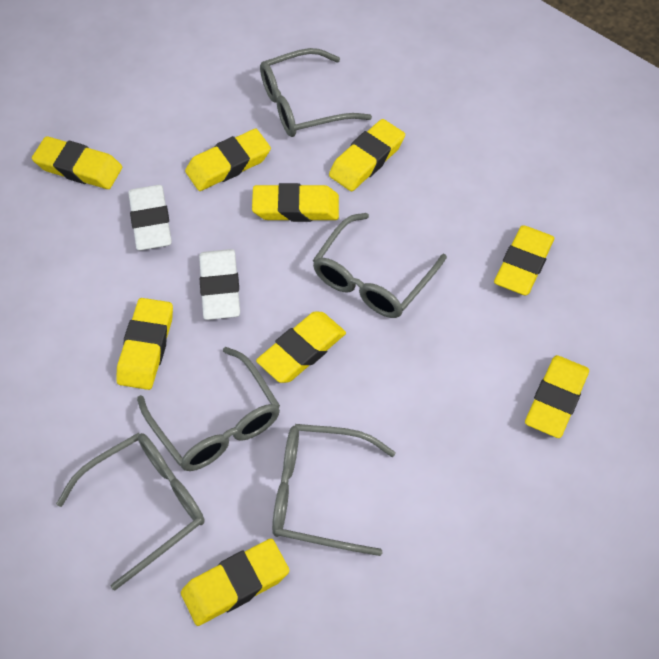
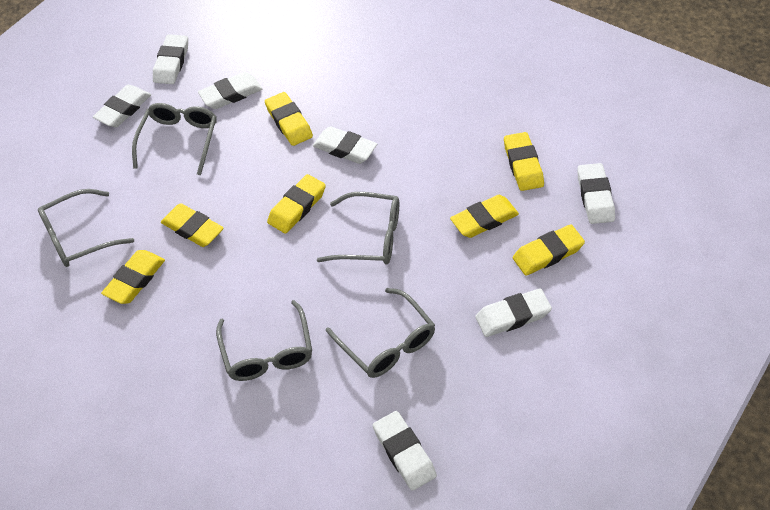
white eraser: [128,185,172,251] [199,249,240,320] = 2 -> [93,85,151,127] [153,34,188,84] [198,72,262,109] [313,126,377,164] [373,411,437,491] [475,288,552,337] [577,163,615,224] = 7
yellow eraser: [32,136,122,189] [116,298,173,390] [181,539,289,626] [185,129,271,191] [252,183,339,222] [256,311,346,383] [329,119,405,191] [494,225,554,295] [525,355,589,438] = 9 -> [101,250,165,304] [161,203,224,247] [265,92,313,146] [267,174,326,234] [450,195,519,238] [504,132,544,191] [513,224,585,276] = 7

